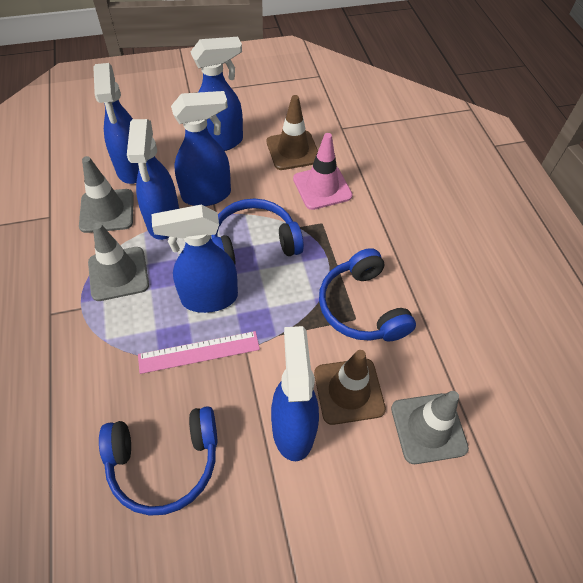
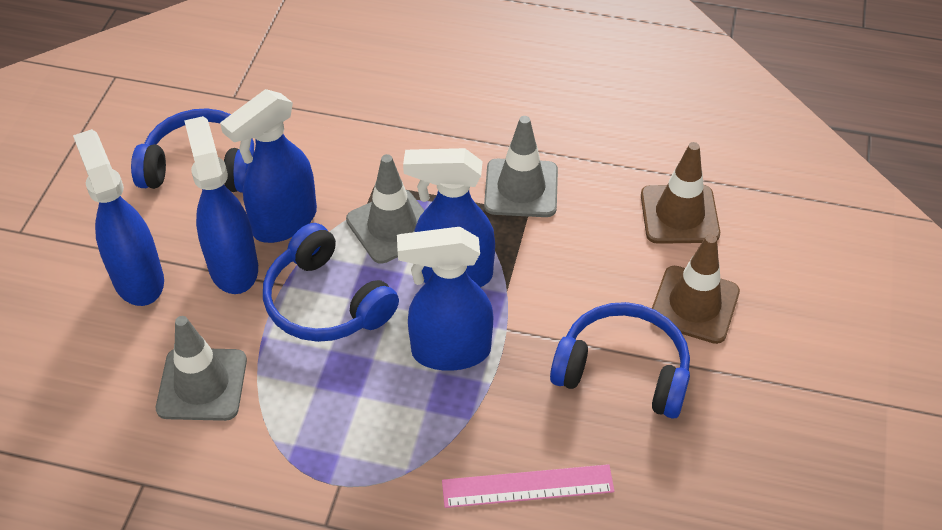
blue spray bottle: [93,63,139,184] [127,119,179,240] [152,205,238,313] [171,91,231,206] [190,37,243,151] [271,326,319,461] = 6 -> [73,129,164,306] [184,116,258,294] [220,89,317,243] [397,227,493,371] [403,148,495,287] = 5
pink traffic cone: [293,133,353,210] = 1 -> none = 0

